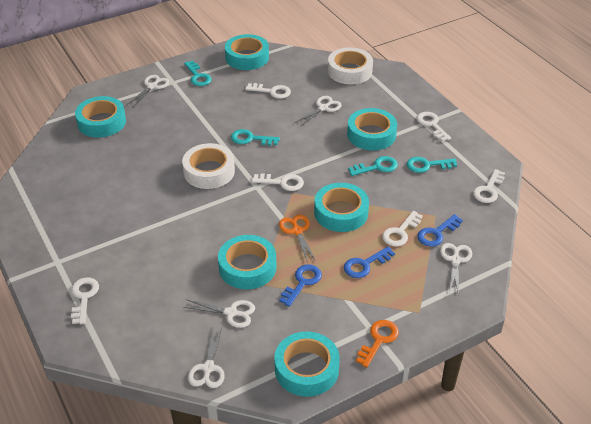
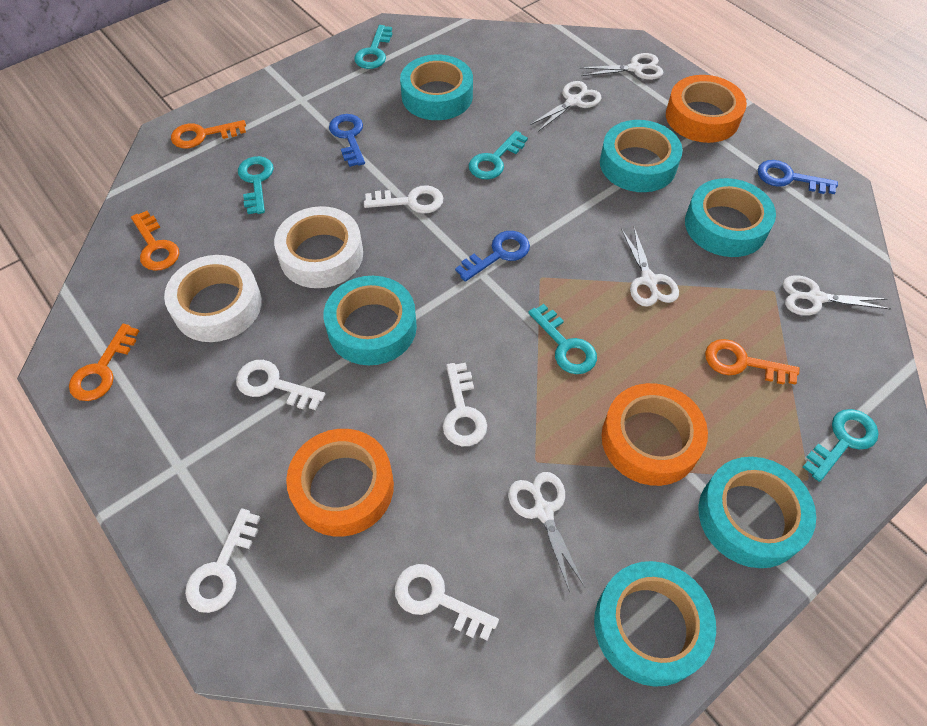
orange key: [356,320,399,367] = 1 -> [69,324,139,401] [131,211,179,271] [171,120,246,148] [705,339,799,385] = 4
orange scissors: [279,215,316,261] = 1 -> none = 0
orange tape: none = 0 -> [286,429,394,537] [602,383,708,486] [666,75,747,143] = 3
turquoise key: [184,61,212,86] [231,129,280,146] [348,156,398,176] [407,157,457,173] = 4 -> [238,156,274,214] [354,25,392,69] [469,131,528,179] [528,304,597,374] [803,409,879,482] = 5
white key: [71,277,99,324] [245,83,291,99] [252,173,304,191] [382,211,423,247] [417,112,451,142] [473,169,505,203] = 6 -> [185,508,261,613] [236,360,325,410] [364,185,443,214] [395,564,499,641] [443,363,487,446] = 5

